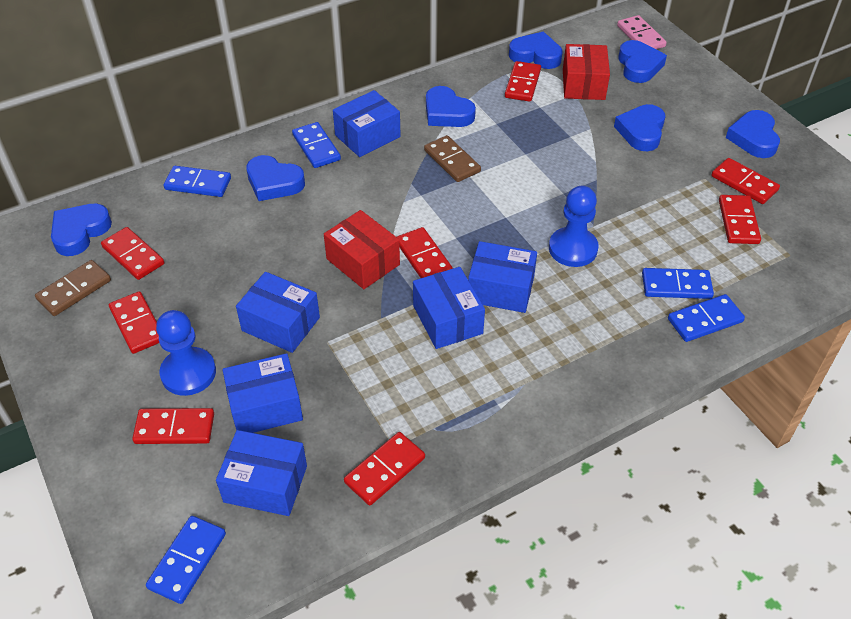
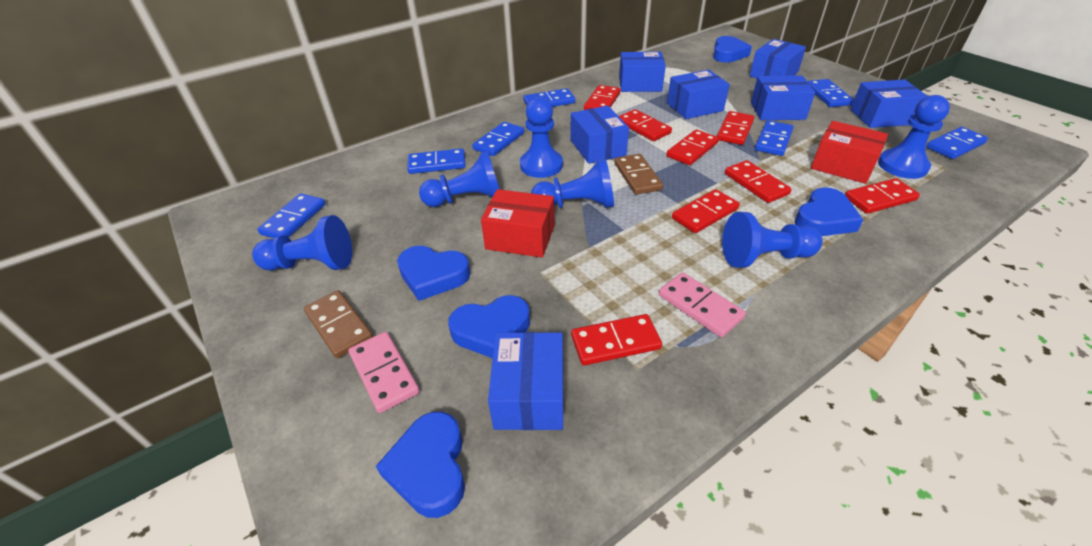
blue box: [216,430,307,516] [222,353,303,433] [236,272,320,353] [333,90,401,157] [413,267,485,349] [468,241,537,313] = 6 -> [488,332,563,430] [571,106,629,164] [619,52,666,92] [667,70,730,119] [750,39,806,78] [751,75,815,120] [850,79,927,128] = 7
blue domino: [146,516,226,604] [164,166,231,197] [292,122,341,168] [642,268,714,299] [668,294,745,342] = 5 -> [257,193,326,239] [407,148,466,174] [472,122,524,156] [523,88,575,107] [755,120,794,156] [807,79,854,107] [926,127,988,159] = 7
blue heart: [51,204,112,256] [246,155,305,201] [426,86,476,127] [509,32,563,69] [614,104,666,151] [618,40,667,83] [726,110,780,158] = 7 -> [376,412,465,518] [397,246,470,301] [448,295,530,358] [713,36,752,63] [795,187,863,236] = 5
blue pawn: [156,310,216,396] [549,186,599,267] = 2 -> [252,215,352,271] [419,151,500,207] [520,97,563,178] [531,158,614,208] [722,212,823,268] [878,95,950,179] = 6
pink domino: [617,15,667,49] = 1 -> [348,332,420,413] [659,272,746,337] = 2

